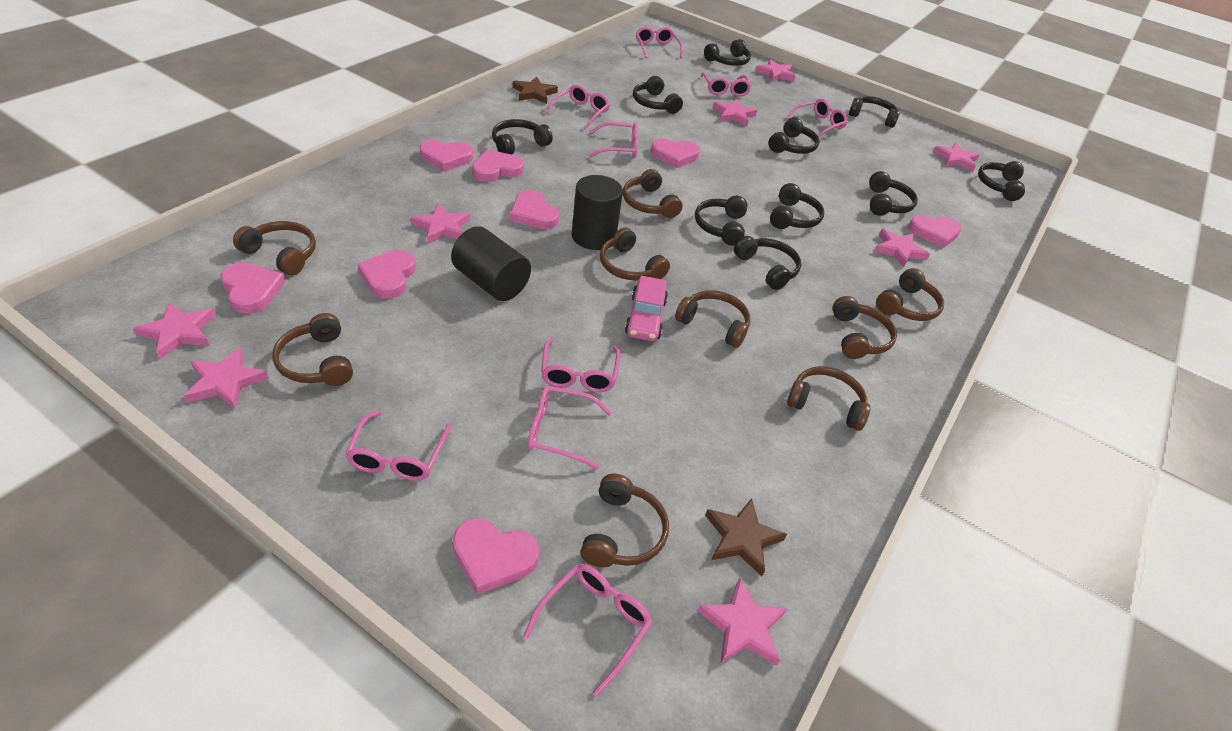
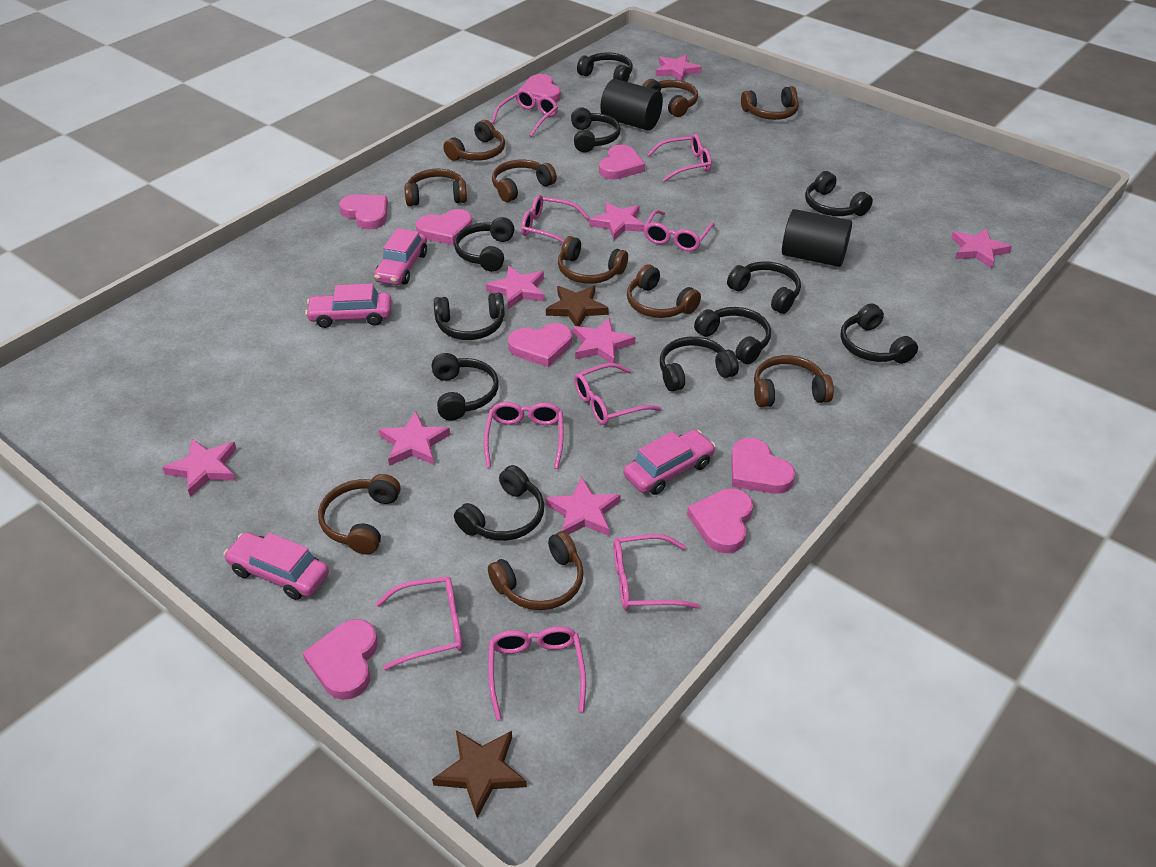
black headphones: [492,119,552,154] [633,76,683,114] [695,196,748,246] [704,39,751,66] [734,236,801,290] [768,117,819,154] [770,183,824,229] [849,96,900,128] [869,171,918,216] [978,161,1025,201] = 10 -> [432,353,498,420] [434,293,505,340] [454,217,515,272] [454,465,544,541] [571,107,620,153] [577,52,633,82] [660,337,739,392] [694,307,771,364] [727,261,801,314] [805,171,873,216] [840,304,918,364] = 11
brown headphones: [233,221,316,275] [273,313,353,386] [581,474,669,567] [600,227,670,281] [623,169,683,218] [675,290,750,348] [787,366,870,431] [833,296,897,359] [876,268,944,321] = 9 -> [318,474,401,554] [405,169,467,206] [443,120,505,161] [488,531,584,610] [492,160,557,202] [558,236,628,284] [627,264,701,318] [642,79,698,117] [741,86,799,120] [754,355,834,407] = 10
pink car: [625,276,668,341] = 1 -> [223,532,329,600] [305,284,392,328] [374,228,427,285] [624,429,716,495] = 4

